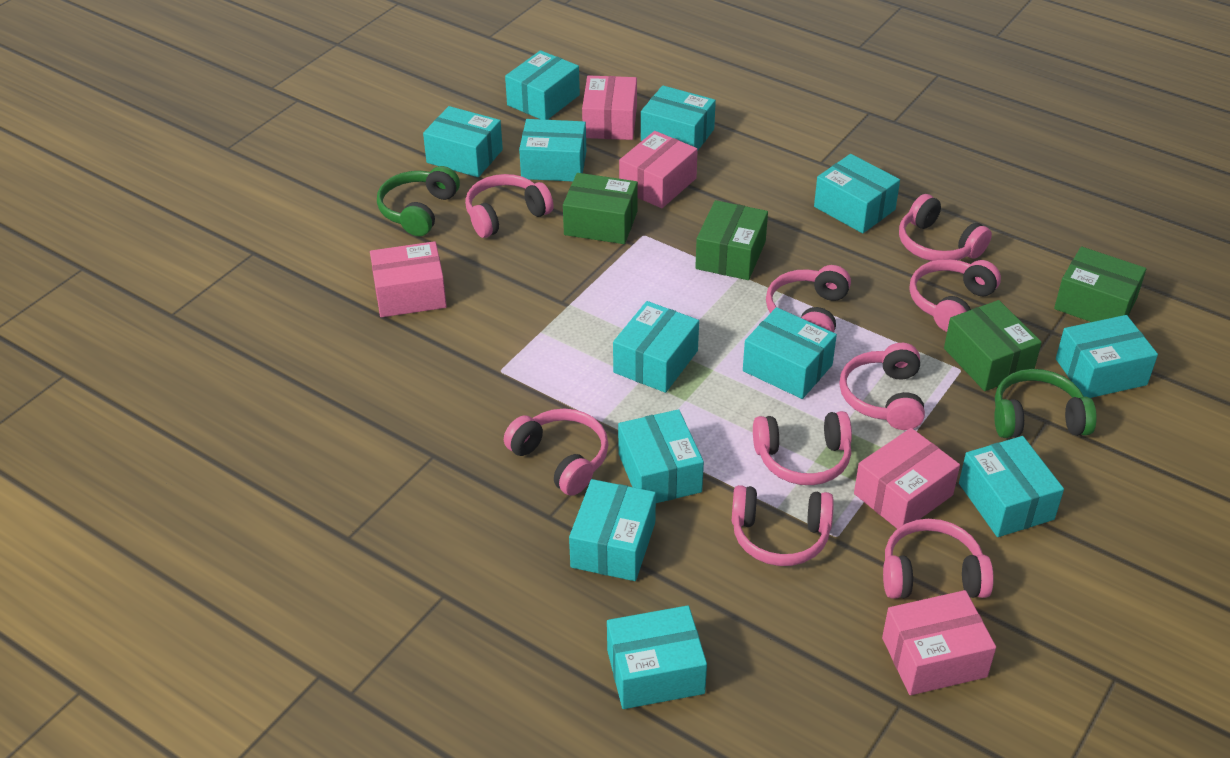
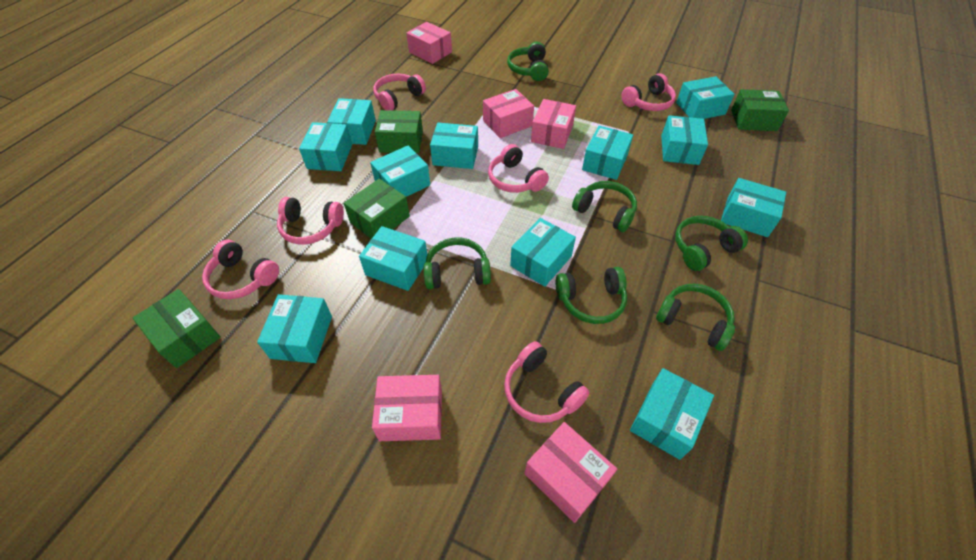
green headphones: [377,166,460,236] [994,369,1097,438] = 2 -> [424,237,491,289] [507,42,549,81] [556,267,627,324] [572,181,637,232] [656,284,735,351] [675,216,748,271] = 6
pink headphones: [465,174,554,238] [504,409,608,496] [732,485,834,566] [753,411,852,485] [766,265,851,333] [839,343,925,430] [883,519,994,599] [899,194,992,261] [909,259,1001,332] = 9 -> [202,240,279,299] [277,197,344,245] [373,73,426,111] [488,144,549,193] [504,341,590,423] [622,73,676,111] = 6

